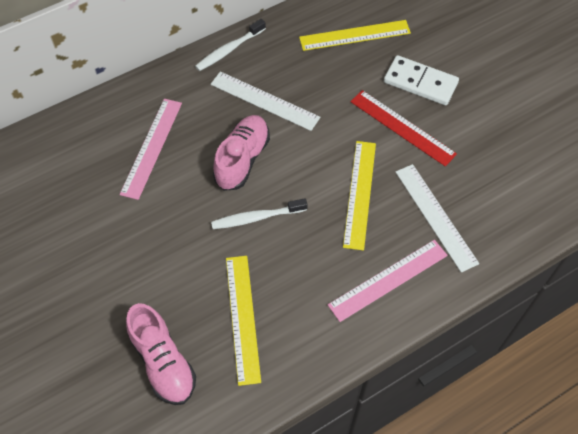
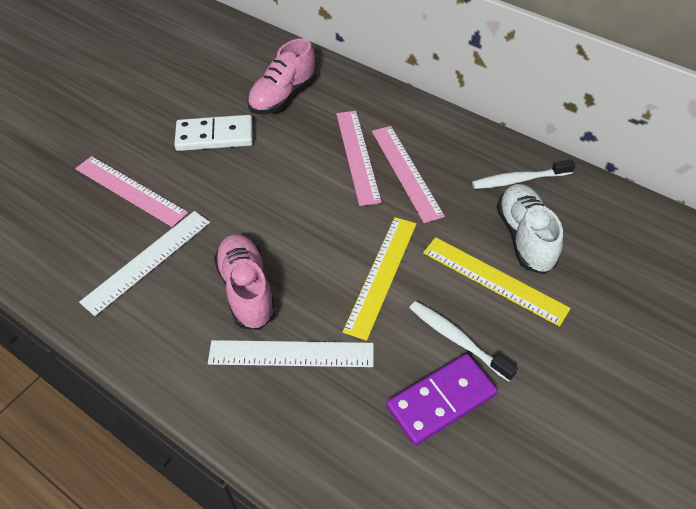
pink ruler: [119,99,182,200] [328,240,448,322] = 2 -> [75,156,188,227] [336,111,382,206] [372,126,445,223] = 3
purple domino: none = 0 -> [386,354,497,446] = 1
red ruler: [350,90,457,167] = 1 -> none = 0
white shoe: none = 0 -> [497,184,563,274] = 1
yellow ruler: [226,256,261,386] [299,20,411,51] [343,141,376,251] = 3 -> [343,217,416,341] [423,237,571,327] = 2

